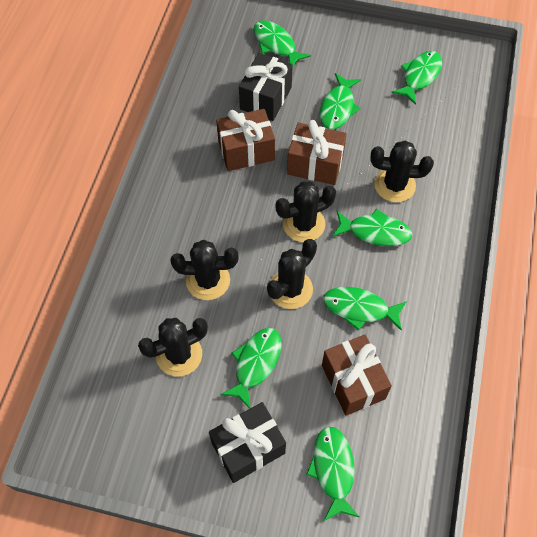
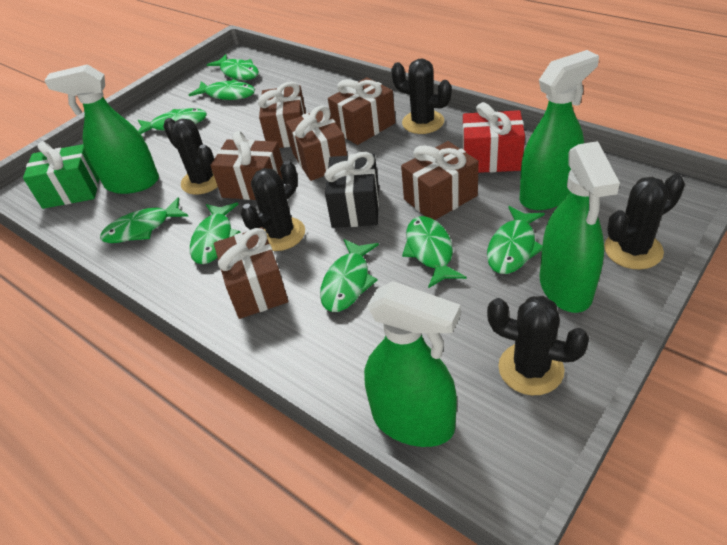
black gift: [209,402,286,483] [239,53,293,121] = 2 -> [324,152,379,228] = 1
brown gift: [216,109,275,171] [287,120,347,185] [322,334,392,416] = 3 -> [210,131,283,200] [214,227,288,319] [258,82,306,148] [286,105,347,181] [328,77,396,145] [401,141,479,220] = 6
green fish: [220,328,282,409] [253,21,311,67] [306,427,360,521] [320,73,361,130] [323,287,407,331] [332,208,413,246] [391,51,442,105] = 7 -> [100,197,188,243] [138,108,207,134] [189,79,255,100] [190,202,241,264] [207,54,259,80] [320,239,379,312] [402,216,466,288] [487,206,545,274] = 8
green gift: none = 0 -> [23,141,99,209] = 1
green spray bottle: none = 0 -> [44,64,159,194] [364,281,461,447] [519,50,599,210] [539,141,620,313] = 4
red gift: none = 0 -> [463,102,525,173] = 1

